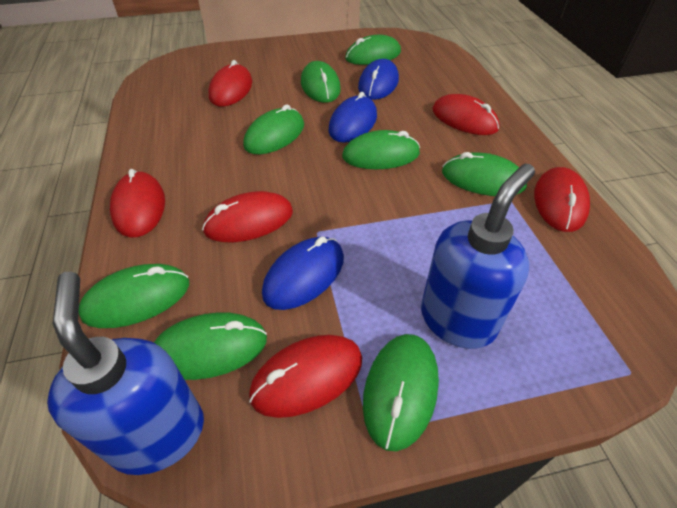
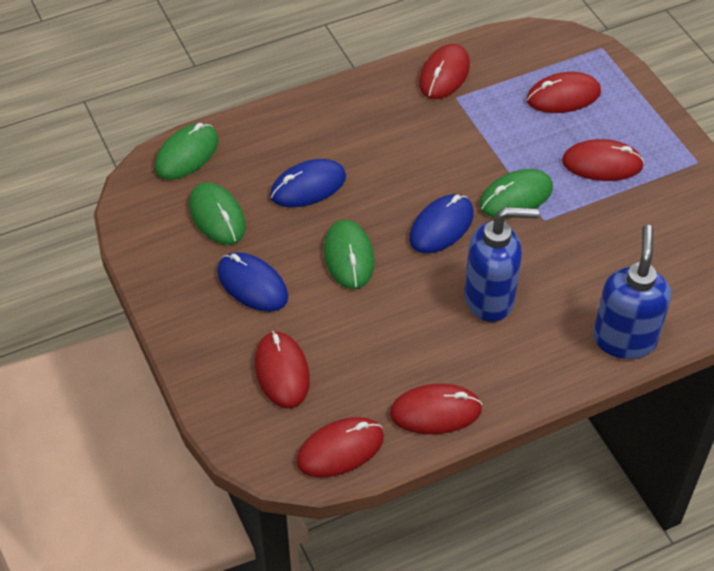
green mouse: [79,264,189,328] [154,312,267,380] [243,104,304,154] [301,61,341,103] [342,130,420,169] [345,35,401,65] [363,334,439,451] [442,152,527,196] = 8 -> [155,123,219,180] [189,182,246,245] [324,220,375,289] [479,169,553,218] = 4

